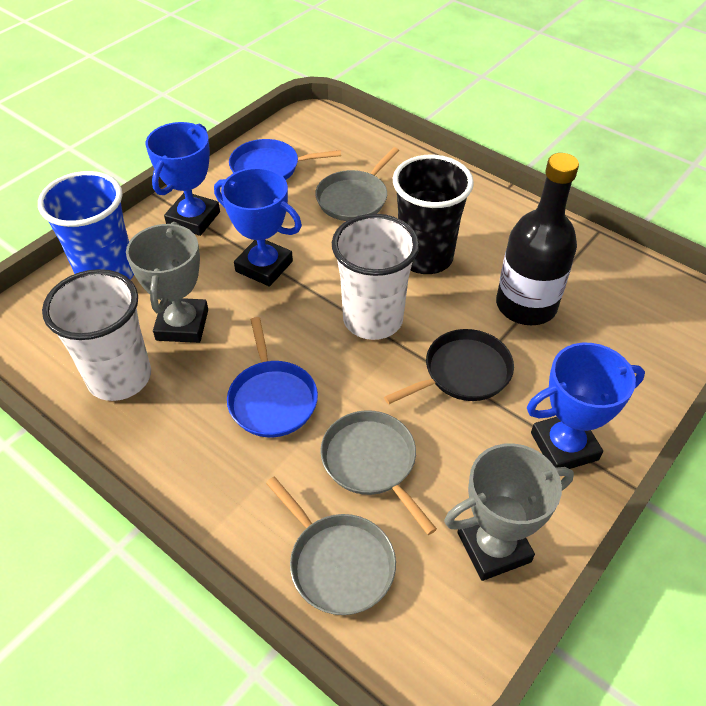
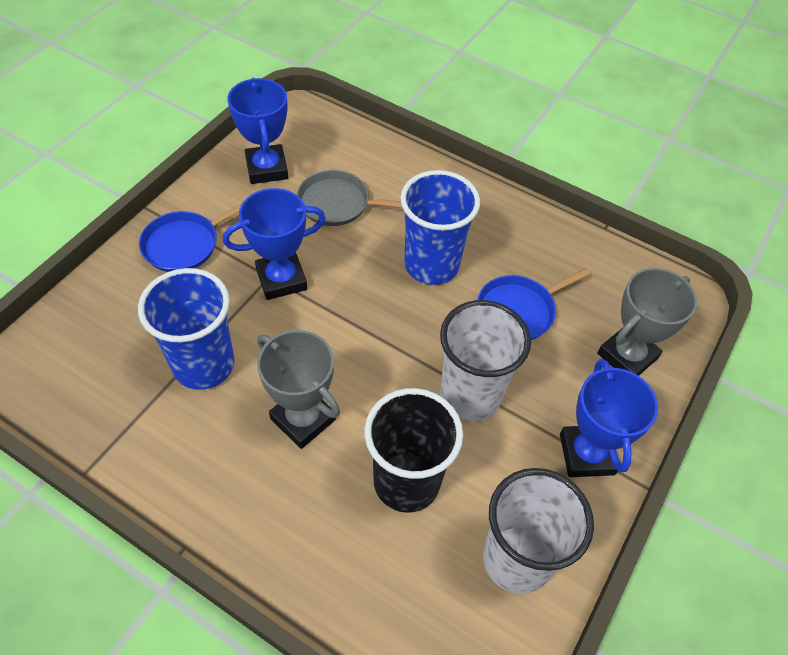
black bottle: [496,153,579,325] = 1 -> none = 0
black pan: [384,329,514,404] = 1 -> none = 0
blue cup: [38,171,134,280] = 1 -> [138,268,234,390] [400,170,480,285] = 2
grey pan: [266,477,396,615] [315,147,399,221] [320,410,437,535] = 3 -> [297,170,402,226] = 1

